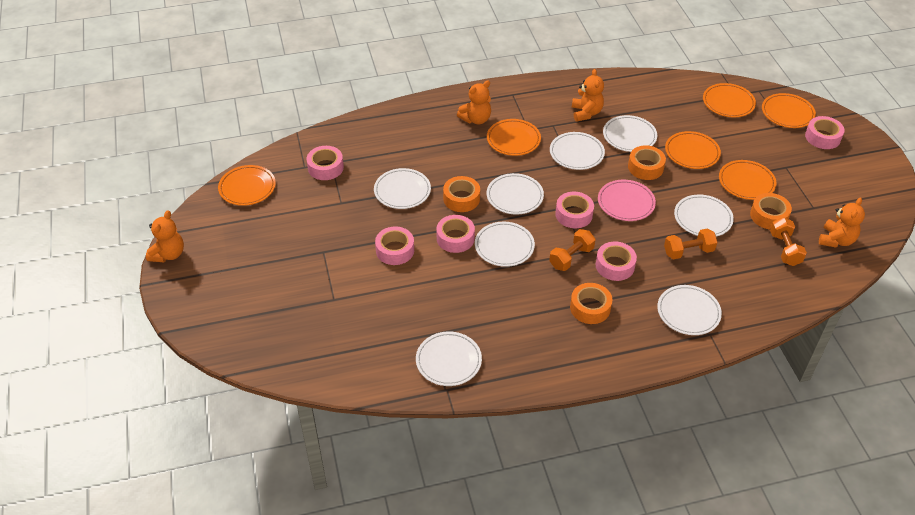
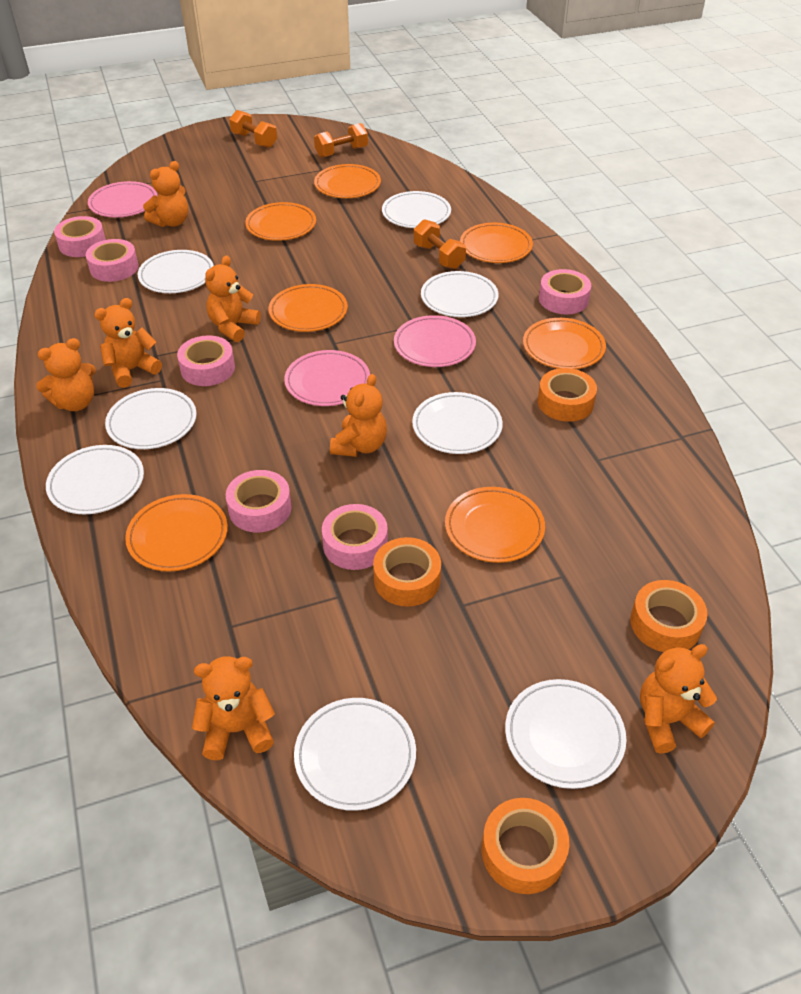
orange plate: [218,165,276,206] [487,119,541,156] [665,131,721,169] [703,83,756,117] [719,160,776,200] [762,93,816,128] = 6 -> [125,494,228,572] [245,202,316,241] [268,284,348,332] [314,164,381,198] [445,487,545,563] [460,223,533,263] [523,318,606,369] = 7
orange teddy bear: [146,210,184,262] [457,80,491,125] [572,69,604,122] [819,198,865,248] = 4 -> [36,338,96,411] [94,298,162,388] [143,161,188,227] [192,656,275,760] [205,255,261,342] [330,374,387,457] [640,644,717,754] = 7
pink plate: [598,180,656,221] = 1 -> [88,181,158,217] [284,350,370,406] [394,315,476,367] = 3

